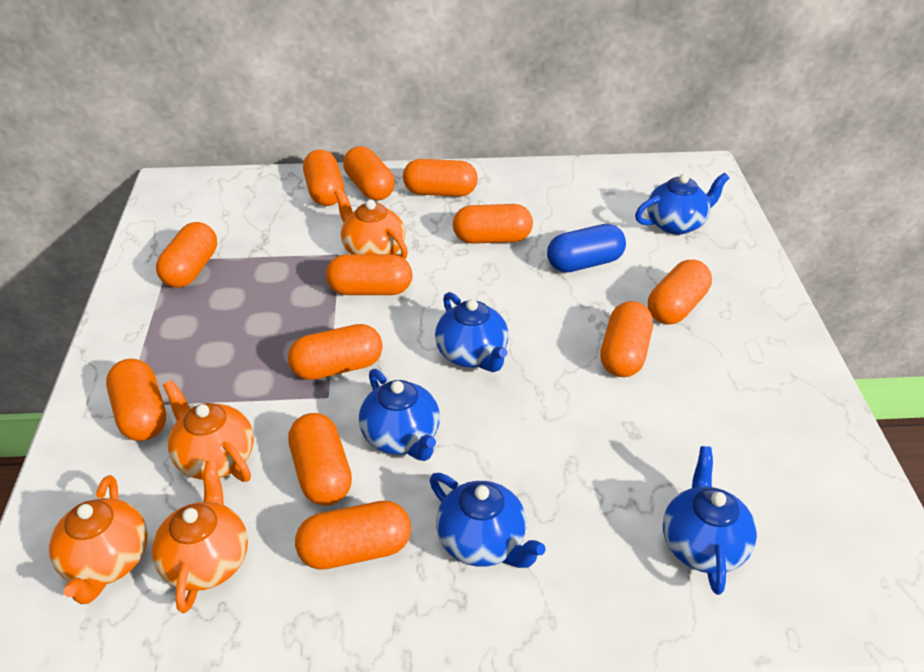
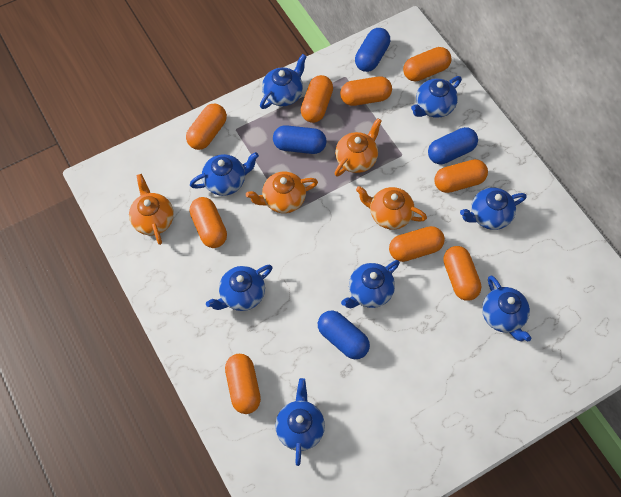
blue capsule: [547,224,626,273] = 1 -> [273,125,326,154] [318,311,370,359] [355,28,390,72] [428,127,478,164] = 4
blue teapot: [359,369,440,461] [430,473,546,568] [435,292,509,372] [635,173,729,235] [663,446,757,595] = 5 -> [190,152,259,196] [206,265,272,311] [260,54,307,109] [275,378,325,466] [341,260,400,308] [411,76,462,118] [460,187,527,230] [482,275,531,341] = 8
orange capsule: [106,359,166,441] [156,222,217,288] [288,324,383,380] [288,413,352,506] [295,501,411,570] [303,150,344,206] [326,254,412,295] [343,146,395,200] [403,159,478,197] [453,204,533,244] [600,301,653,377] [648,260,712,324] = 12 -> [186,104,227,150] [189,197,227,248] [225,354,261,414] [301,75,333,123] [340,77,392,106] [389,226,445,262] [403,47,452,81] [434,159,488,193] [443,246,481,301] = 9

